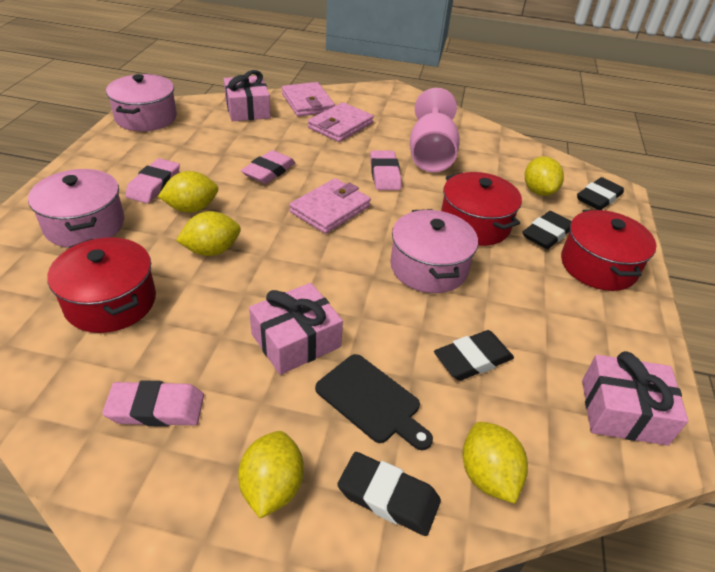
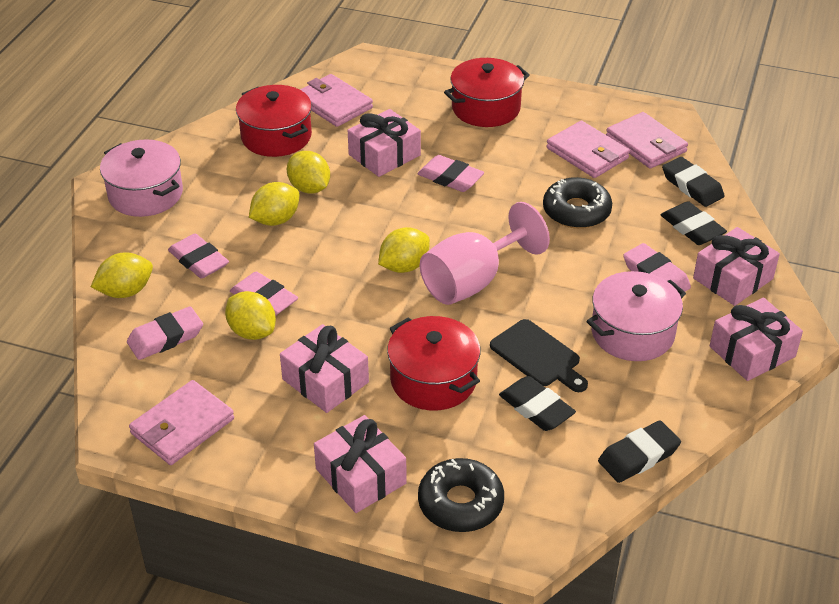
black donut: none = 0 -> [418,458,504,532] [543,177,612,229] = 2
pink eraser: [102,380,204,427] [125,158,180,203] [241,150,296,184] [370,150,401,190] = 4 -> [127,306,203,360] [168,234,229,279] [230,272,298,316] [417,155,484,192] [623,243,691,294] = 5
pink gift: [224,70,271,121] [249,283,343,375] [582,351,689,446] = 3 -> [280,324,369,413] [314,415,407,513] [348,109,421,177] [693,227,780,306] [710,298,803,381] = 5
pink pot: [28,169,124,248] [106,74,177,131] [390,209,478,293] = 3 -> [100,140,183,217] [587,271,686,361] = 2
pink wallet: [282,82,335,117] [289,178,371,234] [308,102,374,142] = 3 -> [129,380,234,465] [300,74,373,127] [546,121,630,178] [606,112,688,169] = 4

